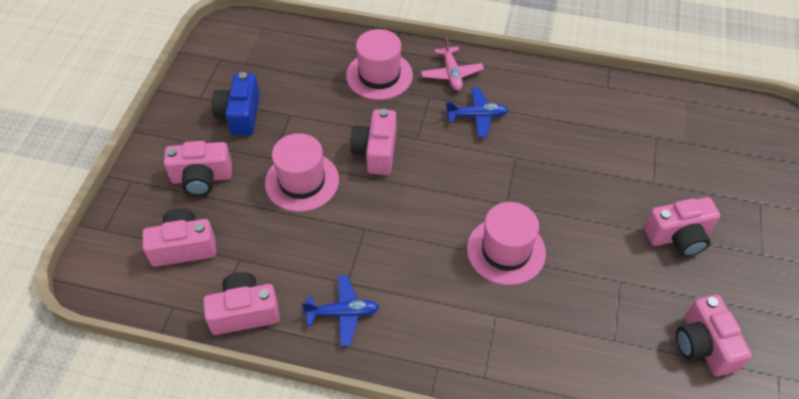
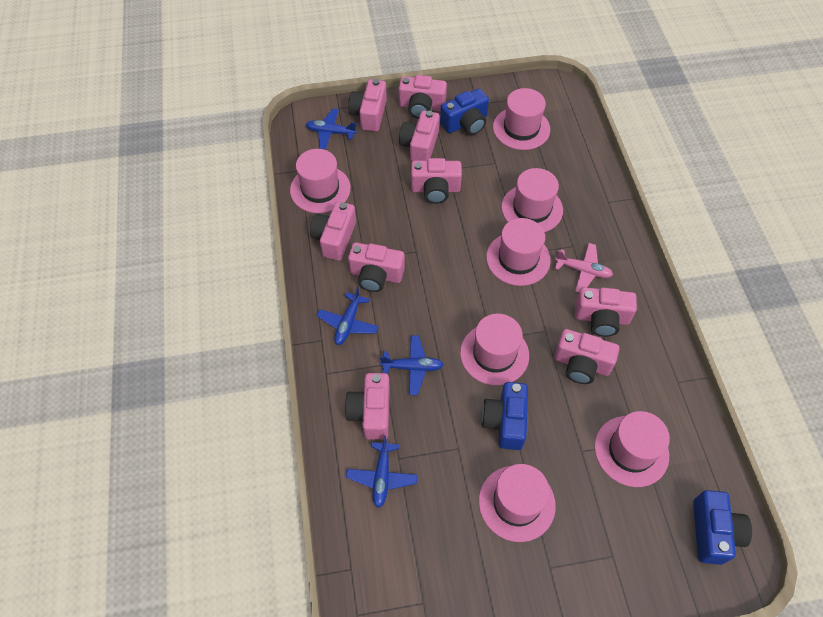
blue camera: [212,72,260,136] = 1 -> [440,89,489,135] [481,382,528,450] [693,490,752,565] = 3
blue plane: [302,275,379,347] [445,88,508,138] = 2 -> [306,109,357,150] [317,287,379,345] [346,435,418,508] [380,335,444,395] = 4
pink camera: [143,208,216,267] [164,141,232,196] [203,272,280,335] [350,109,396,175] [644,197,720,257] [676,295,752,376] = 6 -> [310,202,356,260] [345,373,390,440] [348,79,387,132] [348,242,405,292] [398,75,447,119] [399,111,440,162] [411,158,462,204] [554,329,619,384] [575,287,637,337] = 9
pink hat: [265,133,339,212] [346,29,413,100] [467,202,546,285] = 3 -> [290,149,351,213] [460,314,529,386] [479,464,556,542] [486,218,551,286] [493,88,550,150] [501,168,563,232] [594,411,670,487] = 7

